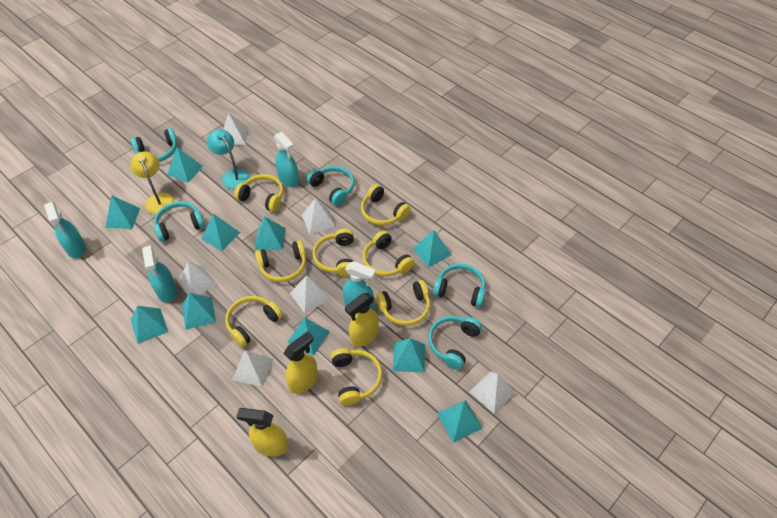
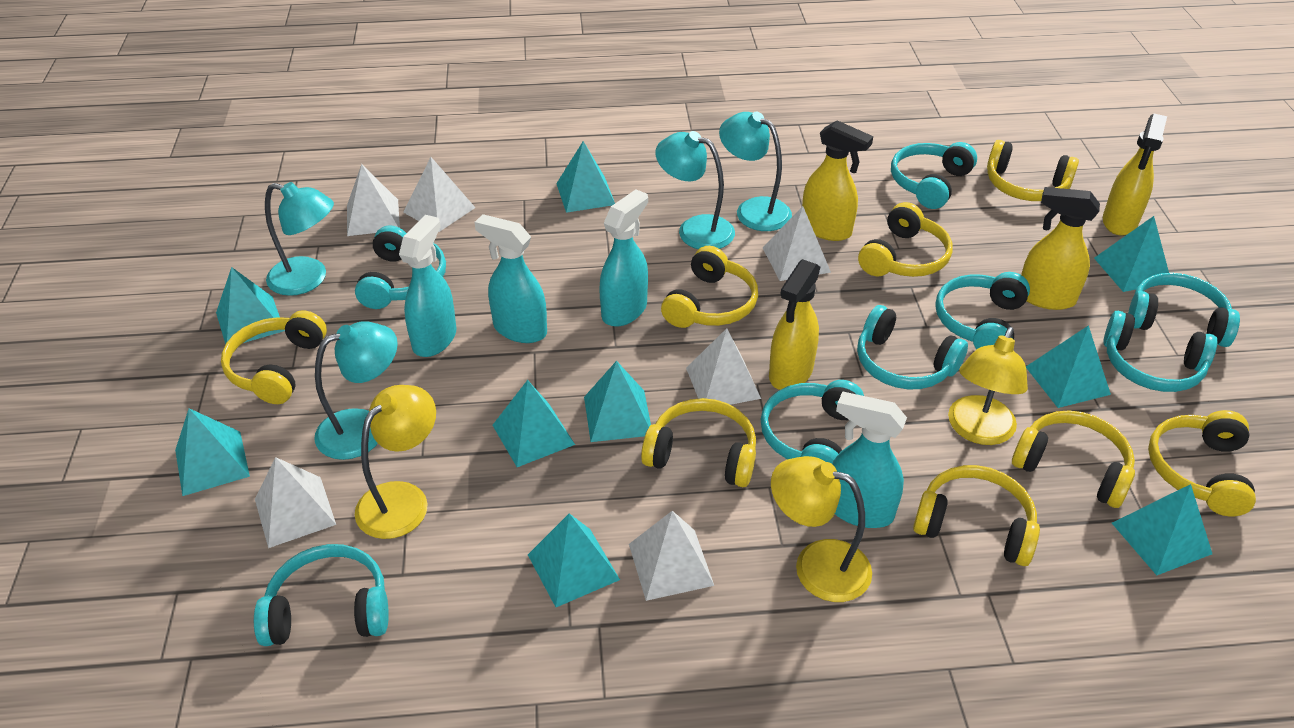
turquoise headphones: [131,128,177,162] [154,201,205,242] [307,166,355,206] [428,316,482,370] [433,264,486,307] = 5 -> [254,544,389,646] [355,225,446,309] [761,380,864,464] [857,305,968,390] [891,142,977,209] [935,272,1030,349] [1103,311,1217,392] [1128,273,1240,347] = 8
turquoise lamp: [207,129,250,189] = 1 -> [265,182,334,296] [314,321,398,460] [655,131,735,249] [719,112,792,231] = 4
turquoise pyramid: [106,195,140,229] [131,306,168,344] [167,148,203,183] [182,293,216,330] [201,214,240,251] [255,217,285,250] [287,317,330,356] [393,338,425,373] [413,230,451,267] [437,400,483,443] = 10 -> [175,408,250,496] [216,267,285,345] [493,380,575,467] [528,513,620,607] [556,141,615,213] [584,361,651,442] [1026,325,1111,408] [1094,216,1169,292] [1112,484,1212,575] = 9
yellow lamp: [130,152,175,214] = 1 -> [355,385,436,539] [771,456,872,602] [948,327,1028,445] = 3
yellow spray bottle: [236,408,289,457] [283,331,318,394] [345,293,379,347] = 3 -> [769,259,820,390] [802,120,873,241] [1021,187,1100,310] [1103,114,1167,235] = 4

